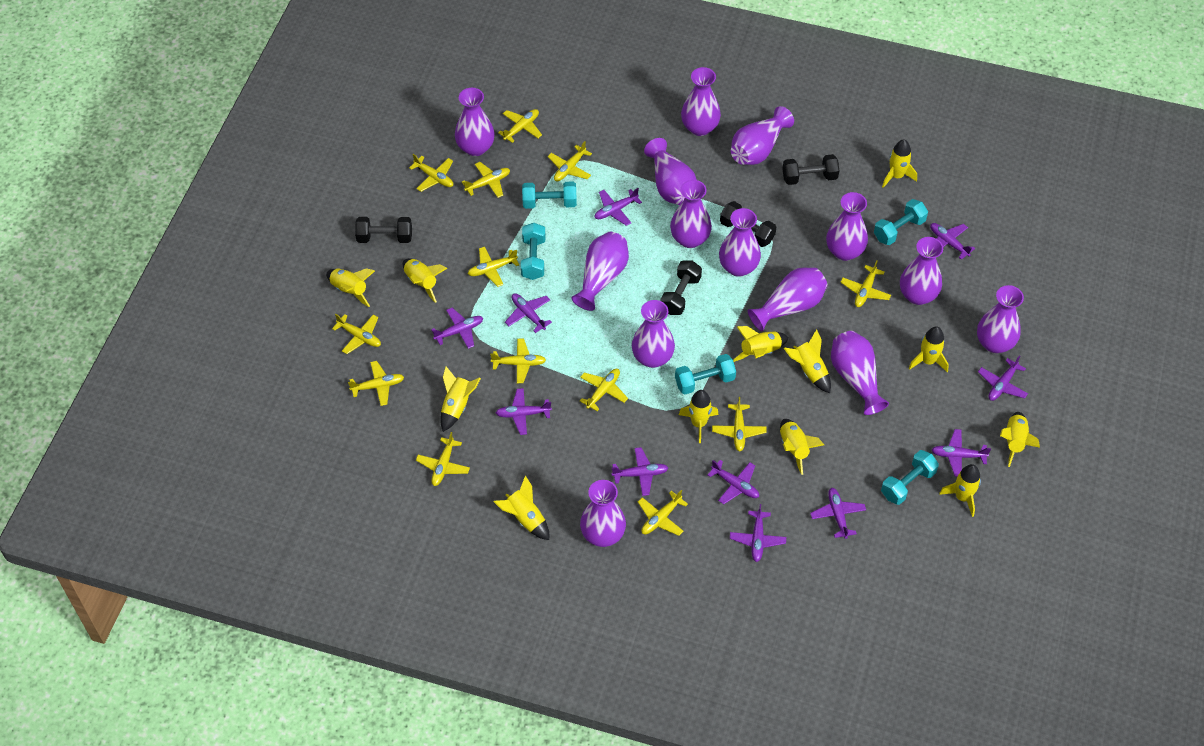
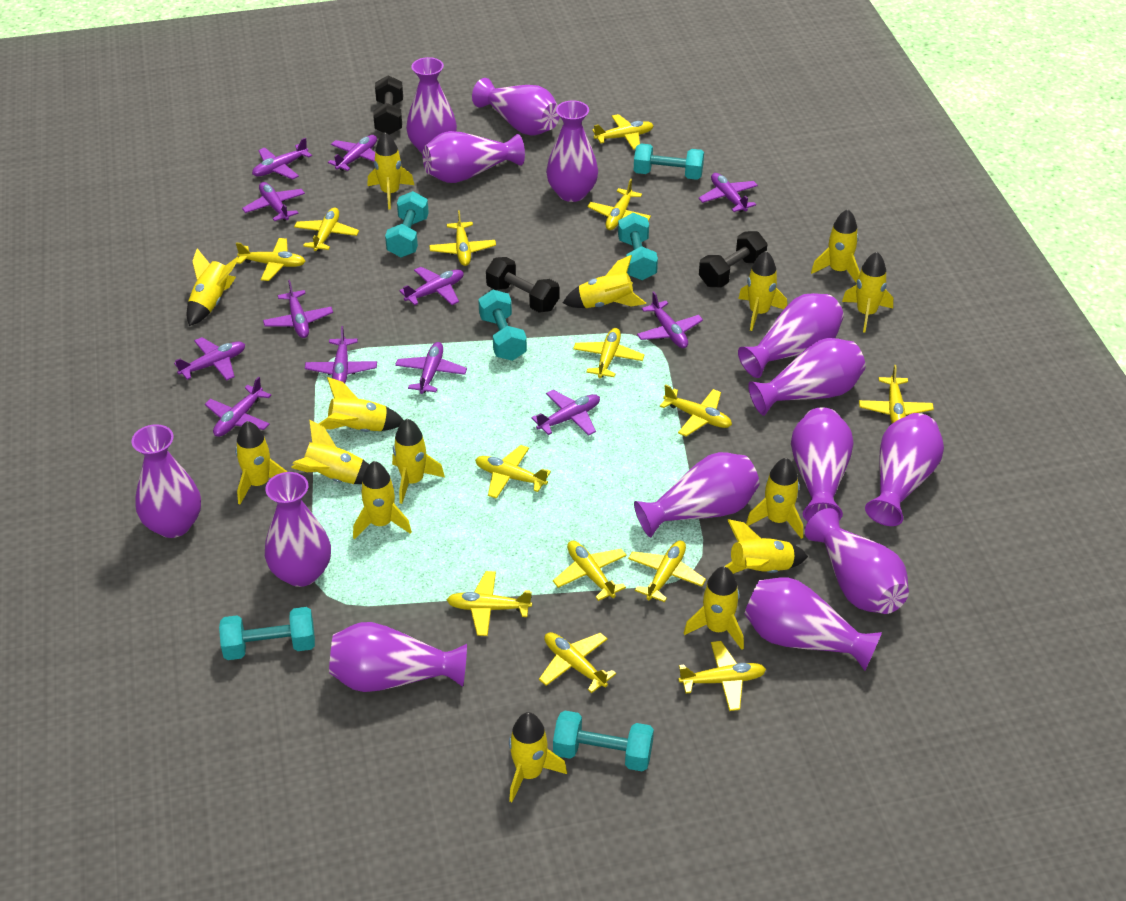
black dumbbell: [355,217,412,243] [661,260,702,315] [720,201,776,247] [783,154,839,185] = 4 -> [373,75,403,135] [486,257,559,313] [699,231,767,287] = 3
purple plane: [431,308,483,349] [496,388,552,435] [505,293,552,333] [594,188,642,226] [611,447,668,496] [708,460,759,504] [730,504,786,562] [810,488,866,539] [930,223,975,260] [932,429,991,477] [978,355,1028,401] = 11 -> [174,337,245,380] [205,376,271,437] [242,182,305,221] [252,138,312,180] [263,280,333,338] [305,326,377,384] [328,135,377,171] [395,342,467,394] [399,267,464,306] [531,390,600,436] [637,291,703,348] [698,173,758,212] = 12
turquoise dumbbell: [521,223,546,280] [522,181,577,209] [675,354,736,394] [874,199,928,245] [881,450,939,505] = 5 -> [219,607,315,660] [385,191,429,258] [478,290,527,361] [553,711,654,772] [618,213,658,280] [634,144,704,180] = 6
yellow plane: [332,314,381,354] [348,361,404,406] [409,154,453,192] [416,432,470,486] [462,162,510,198] [468,247,519,287] [490,339,546,383] [498,109,542,143] [548,141,592,181] [580,369,628,411] [638,490,688,536] [712,397,767,451] [840,260,891,307] = 13 -> [236,238,306,281] [294,208,359,251] [429,210,496,266] [447,571,532,636] [475,445,551,499] [539,632,616,693] [553,541,627,601] [573,328,644,378] [587,179,651,230] [592,114,654,150] [628,541,706,602] [660,384,732,436] [678,641,766,711] [859,365,934,423] = 14
yellow rocket: [326,268,375,307] [402,258,447,303] [440,366,481,432] [493,476,549,540] [679,390,719,443] [733,326,789,362] [780,419,824,475] [784,329,831,393] [882,139,917,188] [908,326,949,372] [939,464,981,517] [1000,412,1040,467] = 12 -> [187,248,239,326] [235,421,287,504] [291,419,369,484] [319,377,404,432] [353,461,412,539] [367,132,414,209] [392,419,445,504] [509,712,567,802] [563,255,646,308] [684,566,744,650] [724,519,808,574] [738,251,787,331] [746,458,803,539] [811,209,860,284] [842,252,893,333] = 15

